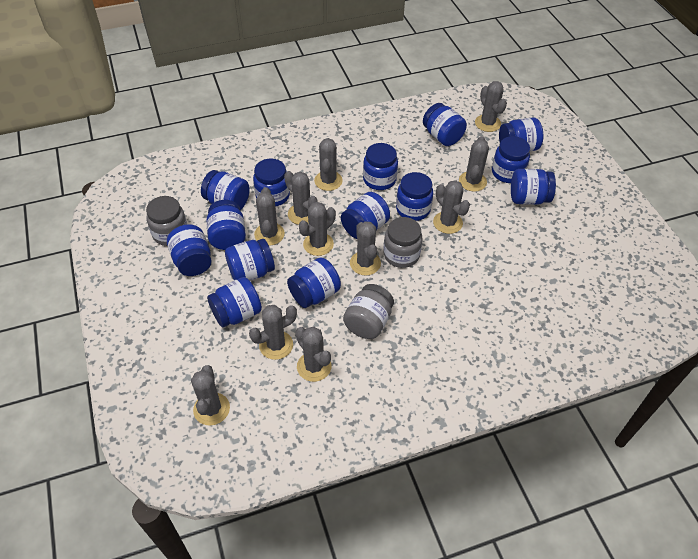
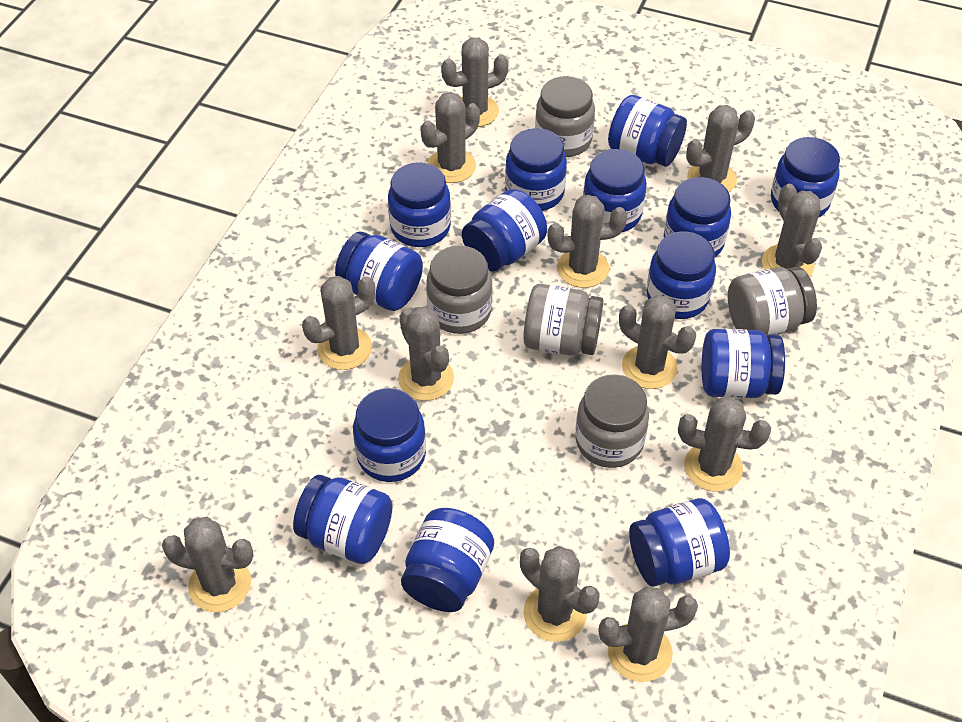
grey cactus: [191,365,230,426] [249,305,297,360] [254,187,285,246] [284,171,318,225] [295,327,332,382] [299,202,336,256] [314,138,343,191] [350,221,381,275] [433,180,470,234] [459,136,489,192] [475,81,507,132] = 11 -> [162,517,254,612] [302,276,375,370] [398,306,454,401] [420,92,480,183] [441,38,509,127] [520,546,600,642] [547,195,627,288] [598,586,698,682] [619,295,696,389] [678,397,771,492] [686,105,755,192] [762,184,822,277] = 12
grey jar: [146,196,187,246] [343,284,394,339] [383,217,423,268] = 3 -> [426,245,493,334] [523,284,603,356] [535,76,595,157] [576,374,649,468] [728,267,817,336] = 5

